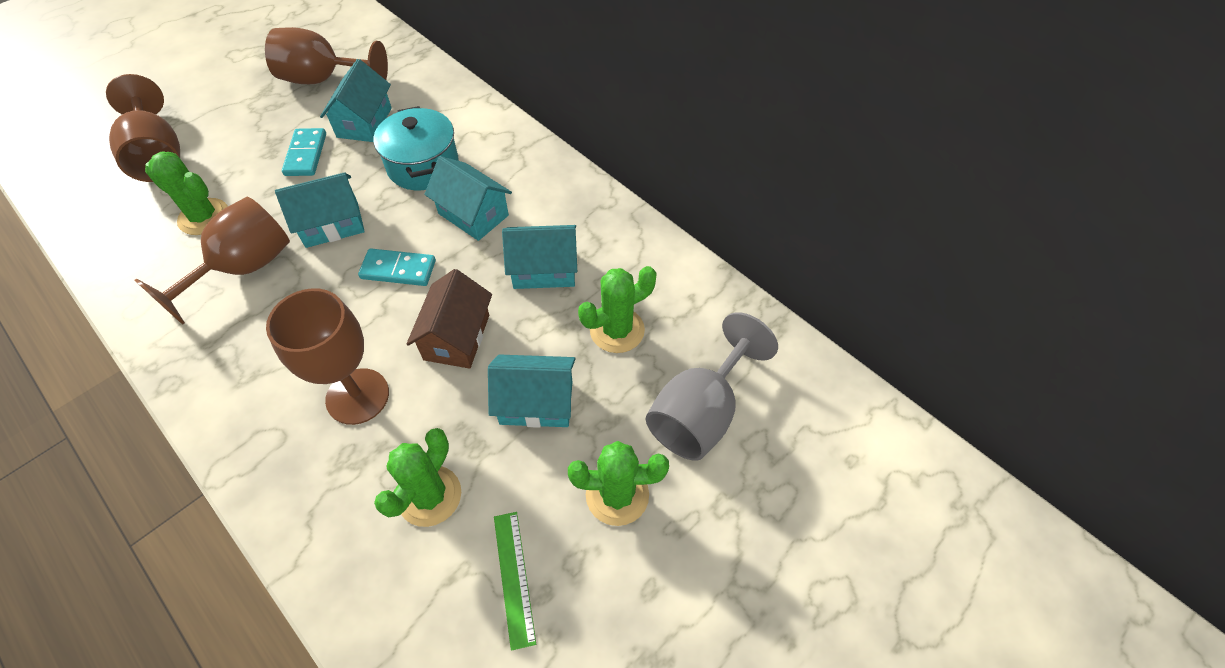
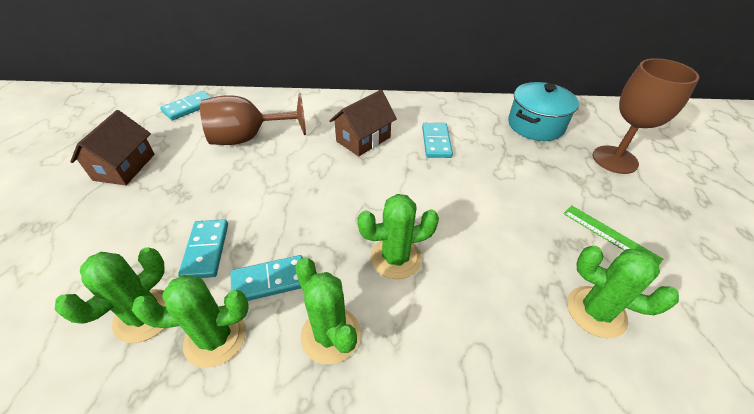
brown goblet: [106,74,180,182] [134,197,290,325] [265,27,388,84] [266,288,389,425] = 4 -> [200,93,306,145] [593,58,699,174] = 2
brown house: [406,269,492,369] = 1 -> [70,110,155,185] [329,90,397,156] = 2
green cactus: [145,151,228,235] [374,428,461,527] [568,441,669,526] [578,266,657,353] = 4 -> [55,247,166,343] [132,275,248,368] [295,258,361,364] [357,194,439,279] [567,246,679,338] = 5
grey goblet: [646,312,778,461] = 1 -> none = 0
turquoise domino: [282,128,326,176] [358,248,436,286] = 2 -> [160,91,212,121] [178,219,228,278] [231,255,303,301] [422,123,453,158] = 4
turquoise house: [275,172,365,248] [320,59,392,142] [424,156,512,241] [488,354,576,428] [502,225,577,289] = 5 -> none = 0

